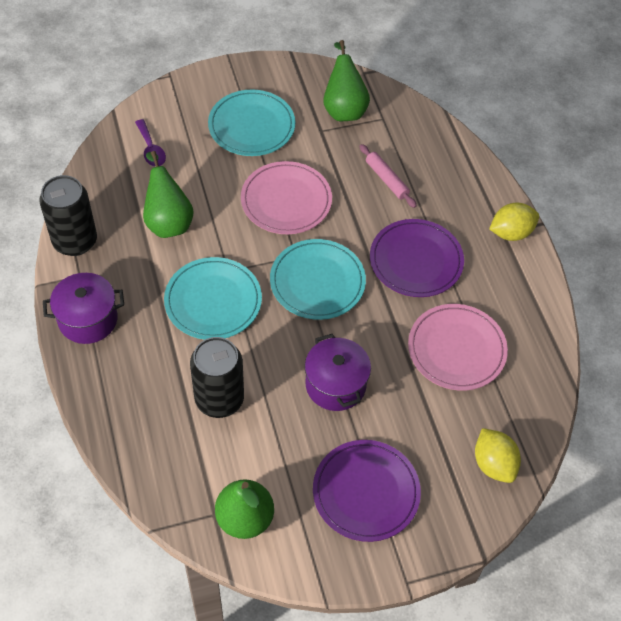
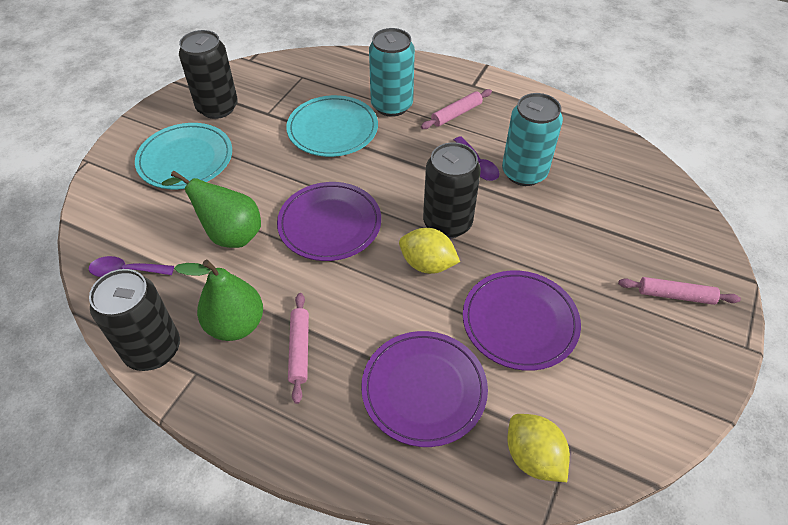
black can: [39,175,97,256] [190,337,244,418] = 2 -> [89,269,180,371] [179,30,238,119] [423,142,481,238] = 3
green pear: [143,151,194,238] [215,479,274,539] [323,40,370,121] = 3 -> [162,171,261,248] [174,260,263,341] = 2
pink plate: [241,161,332,234] [408,304,508,391] = 2 -> none = 0
pink rolling pin: [360,144,417,208] = 1 -> [288,293,309,404] [421,89,492,129] [618,277,741,305] = 3
purple plate: [313,440,421,542] [370,219,464,297] = 2 -> [277,182,381,261] [361,331,488,447] [463,270,581,371] = 3
purple pot: [43,273,124,344] [305,334,371,411] = 2 -> none = 0
purple spoon: [135,119,166,166] = 1 -> [89,256,174,277] [454,136,499,181] = 2
turquoise can: none = 0 -> [369,28,415,117] [502,93,563,186] = 2
turquoise plate: [164,257,262,340] [208,89,295,156] [270,239,366,320] = 3 -> [135,123,232,189] [286,95,378,157] = 2

